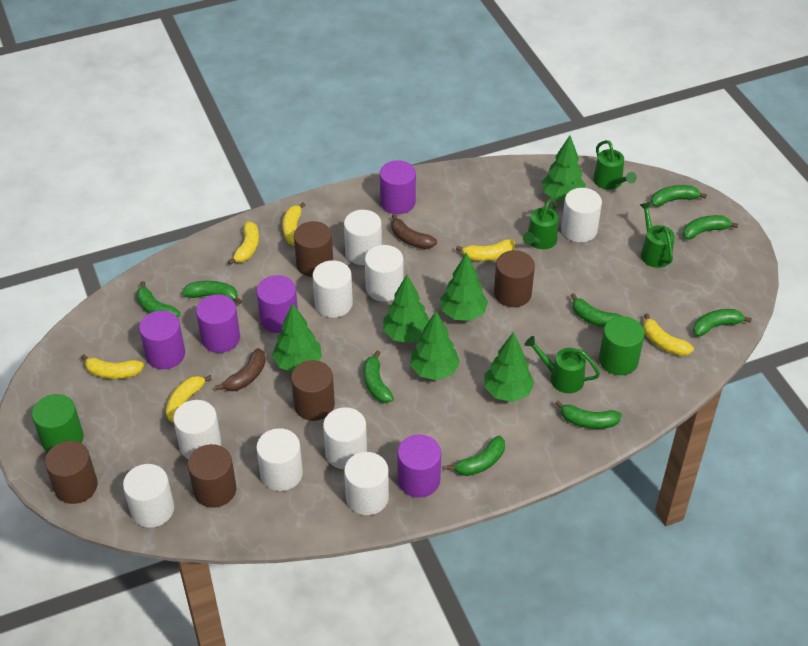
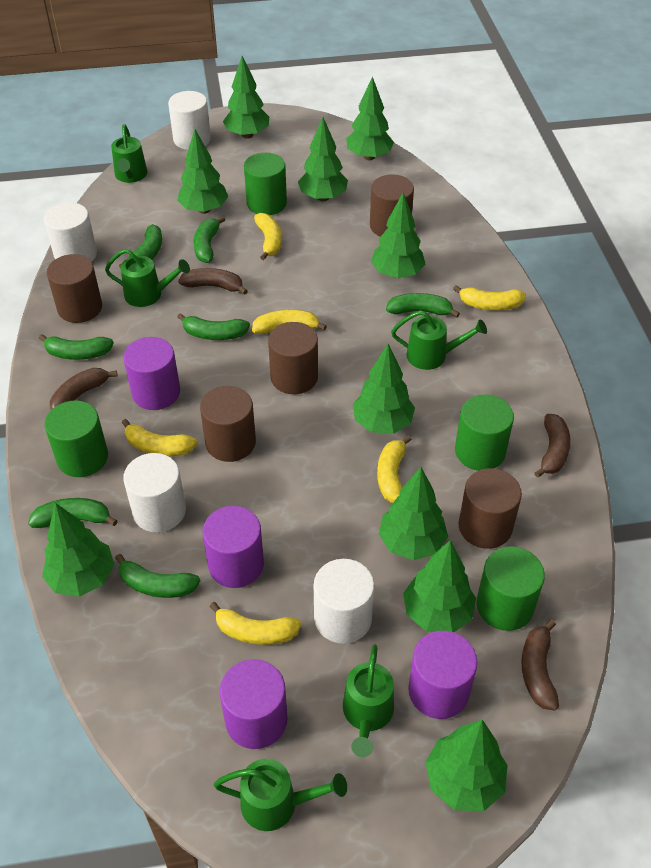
brown banana: [215,348,266,391] [391,214,437,249] = 2 -> [50,368,118,410] [178,268,248,295] [521,619,559,711] [535,414,571,478] = 4
green banana: [136,281,180,317] [182,281,242,304] [364,350,394,403] [447,436,505,476] [555,401,622,429] [570,293,621,328] [651,185,707,207] [683,215,738,239] [693,309,752,336] = 9 -> [28,498,117,528] [39,334,114,360] [115,554,200,598] [119,224,162,269] [177,313,250,340] [193,216,225,263] [386,293,460,317] = 7
green cylinder: [32,394,84,452] [599,316,645,375] = 2 -> [44,400,108,477] [244,153,287,215] [455,394,514,471] [476,546,545,631] = 4
green tree: [272,303,322,372] [383,275,429,343] [410,311,460,380] [440,253,488,321] [484,332,534,402] [542,136,586,201] = 6 -> [42,503,114,597] [177,129,228,214] [223,56,269,139] [298,117,348,201] [346,76,394,160] [353,343,415,434] [371,192,425,278] [379,467,448,560] [403,540,476,632] [425,720,508,811] = 10
green watering can: [523,199,558,249] [525,336,600,393] [593,140,637,190] [640,202,675,268] = 4 -> [105,249,190,307] [111,124,147,183] [214,759,347,831] [343,644,394,757] [391,310,487,370] = 5
purple cylinder: [139,310,185,369] [196,294,240,353] [256,275,298,333] [380,160,416,214] [397,435,441,498] = 5 -> [124,337,180,410] [203,506,264,588] [220,659,288,749] [408,631,477,719] = 4
white cylinder: [123,464,174,528] [173,400,221,459] [256,428,303,491] [313,260,353,318] [323,407,367,469] [344,210,382,265] [344,452,389,515] [365,245,403,302] [561,188,602,243] = 9 -> [44,202,97,262] [123,453,186,533] [168,91,211,150] [314,559,374,644] = 4

